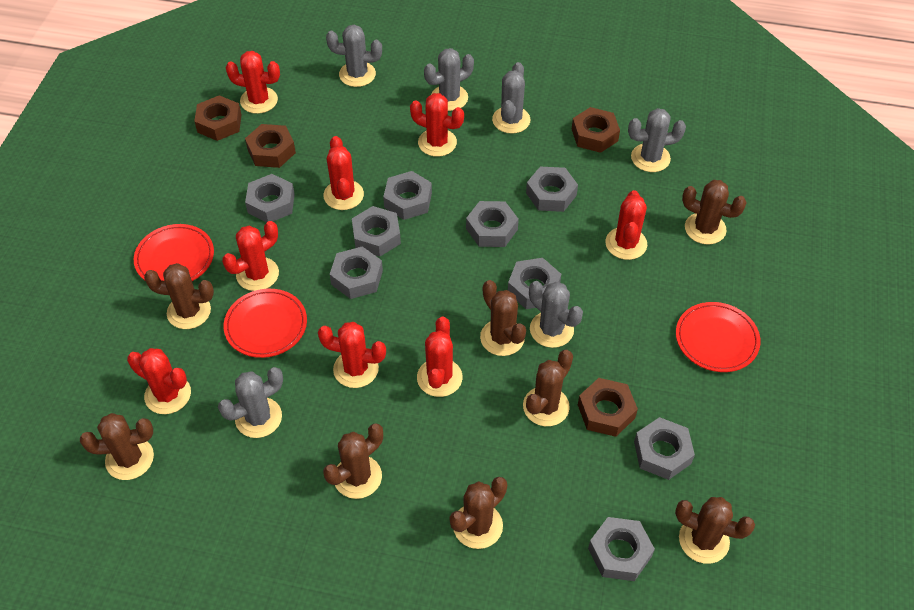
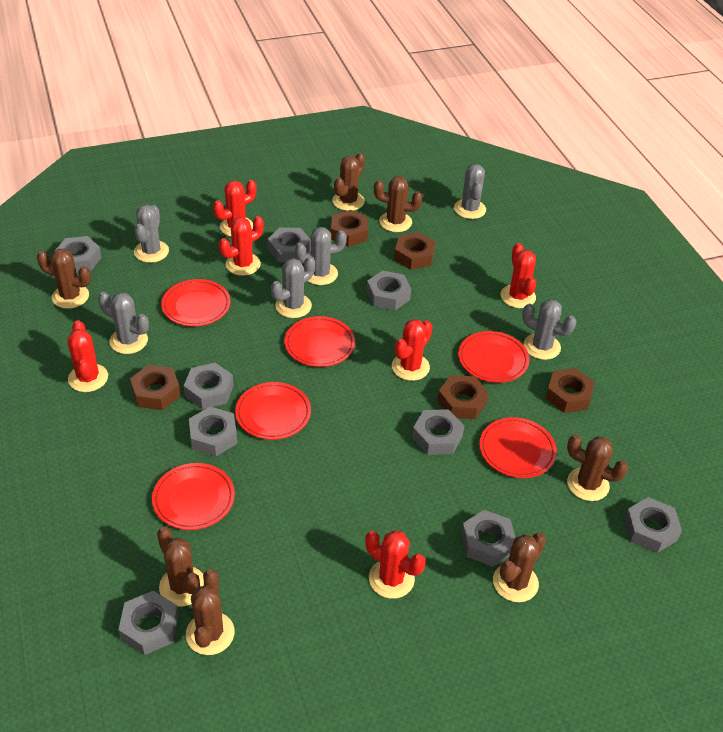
brown cactus: [80,413,154,480] [144,263,214,329] [323,423,383,499] [450,477,507,549] [480,280,526,356] [523,350,573,426] [675,497,755,564] [682,180,747,245] = 8 -> [37,248,91,309] [157,527,204,607] [186,569,234,655] [332,153,365,211] [374,176,422,232] [493,533,546,602] [567,435,628,501] = 7
brown nut: [194,95,241,141] [245,124,296,168] [572,107,620,153] [578,378,638,437] = 4 -> [130,365,181,410] [331,210,369,247] [394,232,436,270] [437,375,489,419] [545,368,595,413] = 5
red cactus: [127,348,191,414] [222,221,279,291] [226,51,280,114] [318,322,386,388] [324,136,364,210] [410,93,464,157] [417,317,462,397] [605,190,647,260] = 8 -> [67,320,108,392] [213,180,257,237] [219,216,264,276] [365,530,426,599] [392,319,433,381] [501,243,536,308] = 6
red plate: [134,224,214,281] [224,289,307,358] [676,302,761,372] = 3 -> [152,463,235,530] [161,279,231,326] [235,382,311,440] [284,316,355,367] [458,331,529,383] [479,417,557,478] = 6

